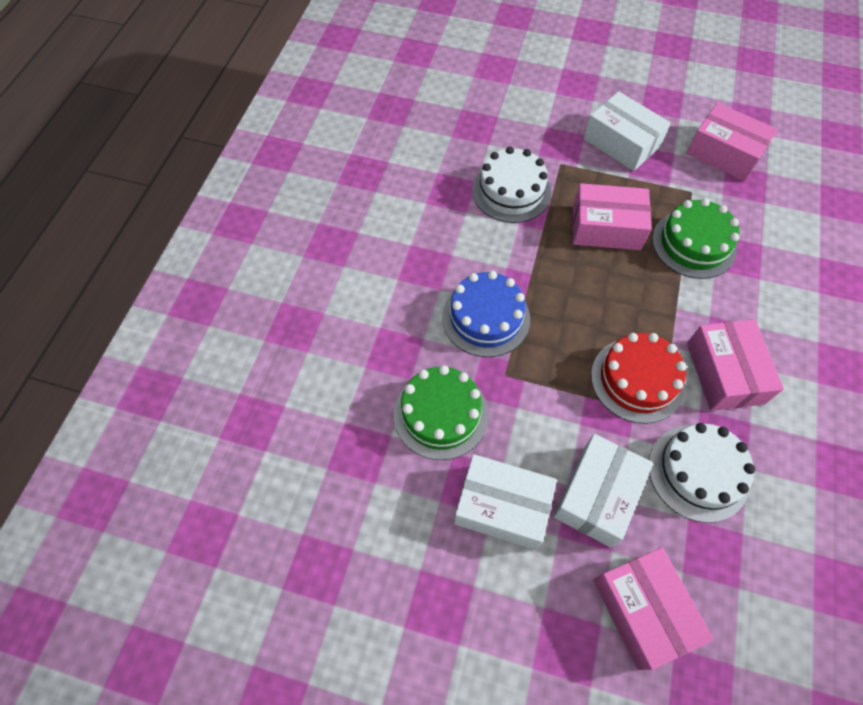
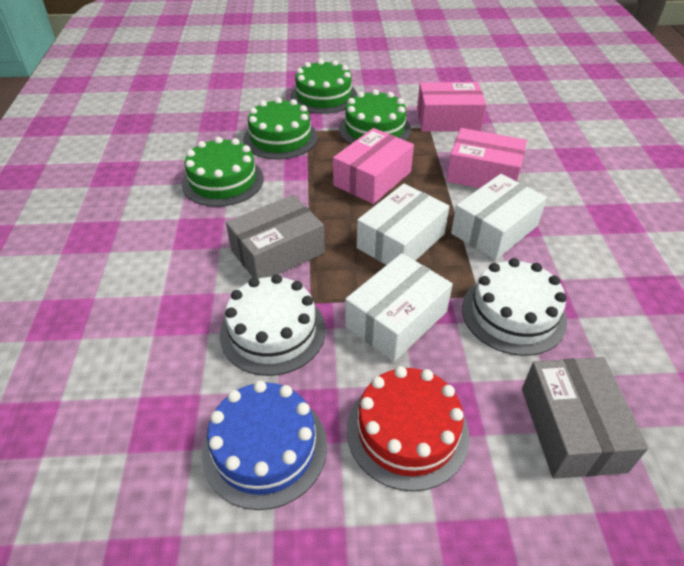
green cake: [394,365,489,460] [652,198,740,279] = 2 -> [182,137,264,207] [243,97,318,160] [290,59,357,114] [339,89,411,144] = 4
grey box: none = 0 -> [226,195,325,279] [522,357,648,479] = 2
pink box: [573,183,652,250] [593,547,714,670] [686,103,778,181] [687,319,784,411] = 4 -> [333,128,414,204] [417,82,486,132] [446,128,527,188] = 3

